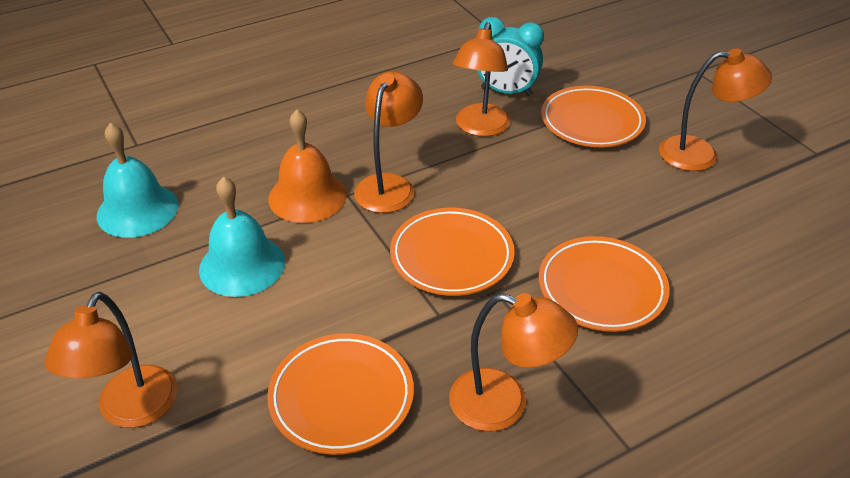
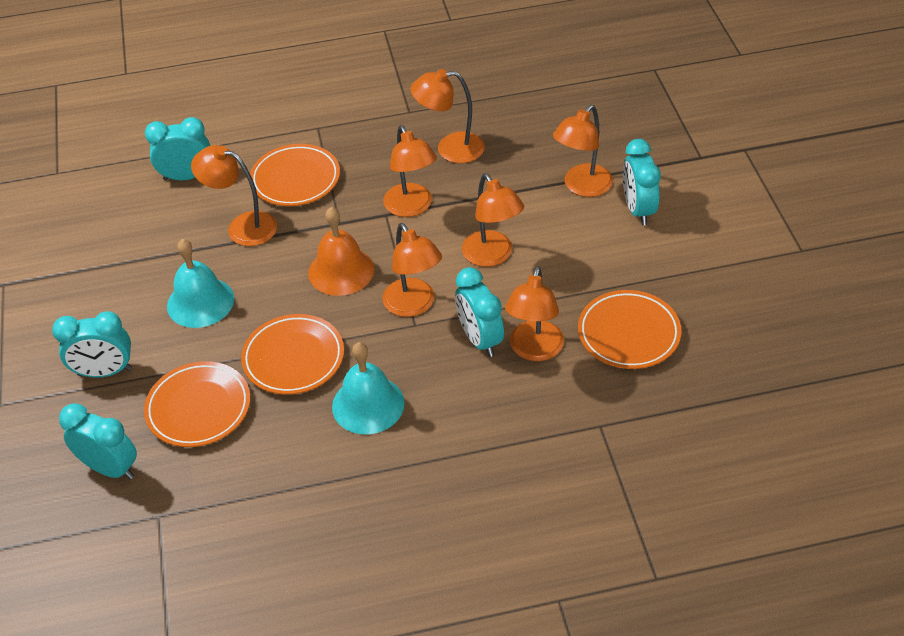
orange lamp: [44,292,177,428] [354,71,423,213] [449,293,578,431] [453,22,510,137] [659,48,772,171] = 5 -> [191,145,277,246] [382,223,442,317] [383,125,437,217] [410,69,485,163] [462,173,524,267] [505,266,564,361] [553,105,613,197] = 7
turquoise clock: [477,17,544,96] = 1 -> [52,311,132,377] [59,403,137,479] [145,117,210,181] [455,267,504,357] [623,139,661,225] = 5

